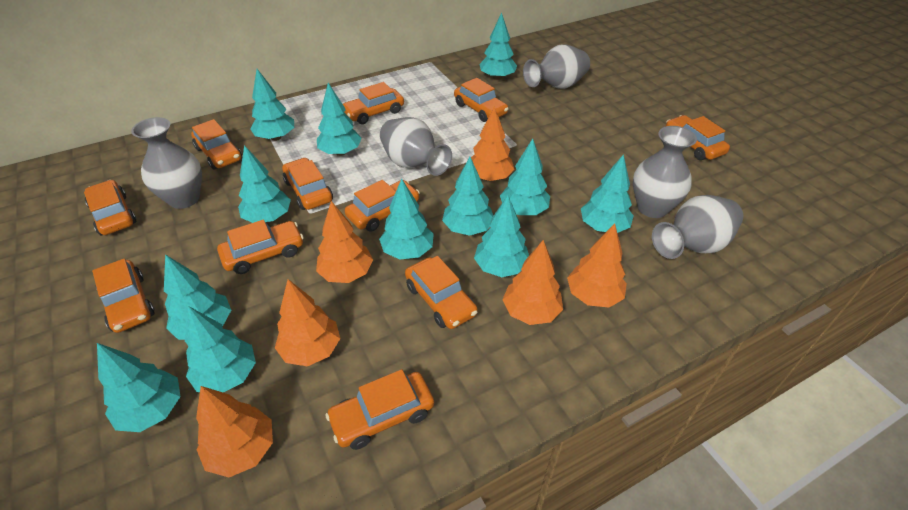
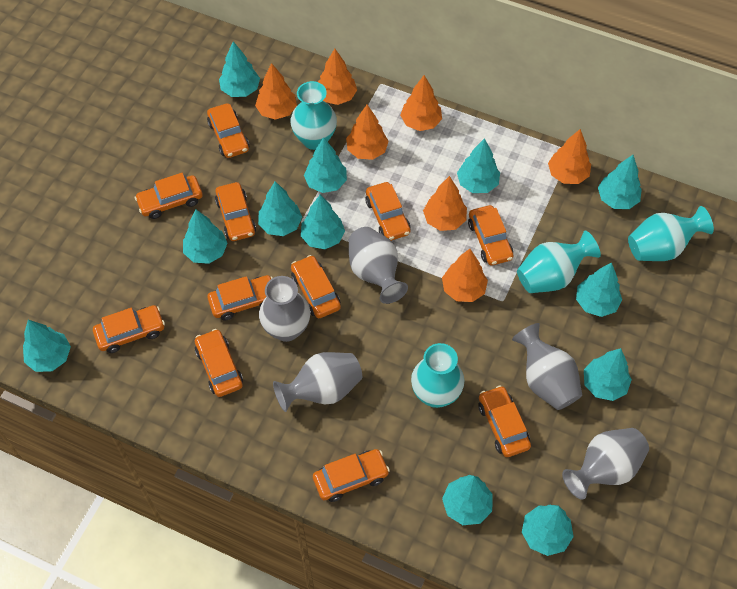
orange tree: [196,386,273,478] [275,279,340,366] [316,201,373,283] [471,106,515,181] [502,240,563,325] [567,224,627,308] = 6 -> [255,63,297,120] [318,49,357,105] [346,105,389,160] [400,75,442,131] [423,176,467,231] [442,249,488,302] [548,129,591,184] = 7
turquoise vase: none = 0 -> [290,81,337,150] [411,343,465,408] [517,231,601,293] [628,206,714,261] = 4

